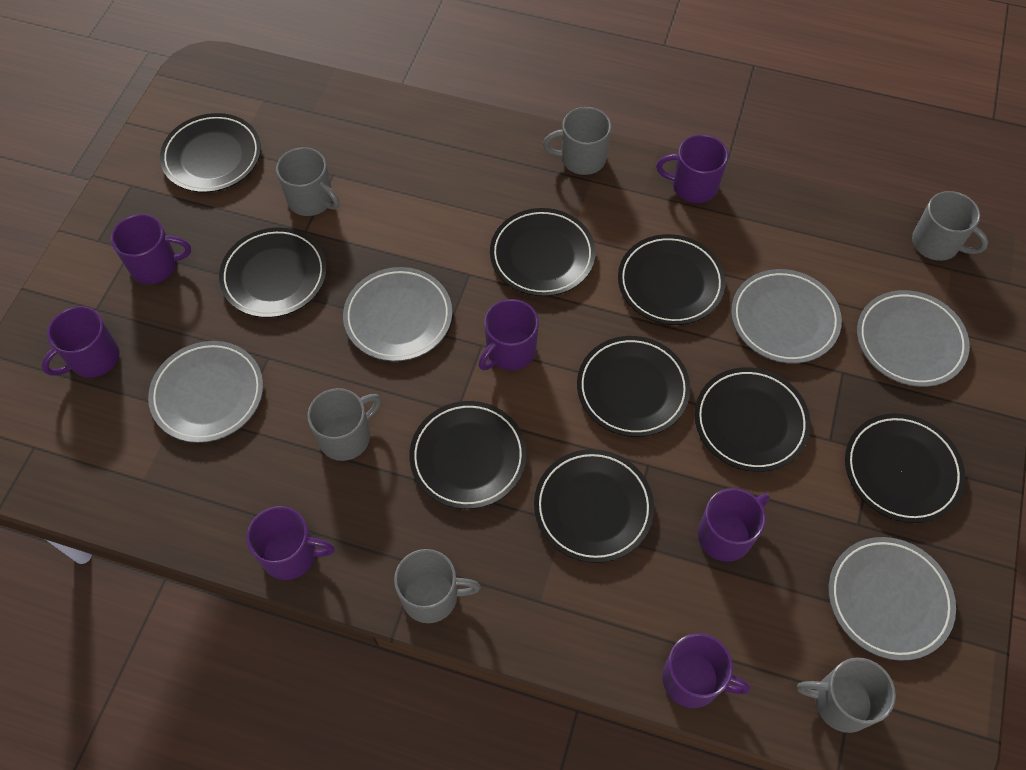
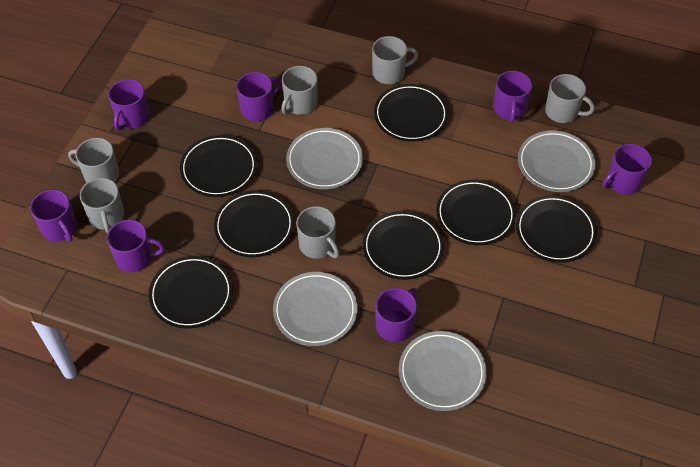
black plate: [160,113,261,192] [219,228,327,318] [409,401,527,509] [490,208,595,296] [534,449,654,563] [577,336,690,437] [618,234,726,325] [695,367,811,472] [845,413,965,523] = 9 -> [149,256,233,329] [180,135,257,197] [214,190,294,257] [363,211,444,280] [374,84,448,142] [436,179,516,245] [516,195,597,263] = 7
grey plate: [148,341,263,443] [343,267,452,361] [731,269,842,363] [829,537,956,661] [857,290,970,387] = 5 -> [273,272,357,346] [286,128,363,189] [399,331,487,411] [518,130,595,192] = 4

